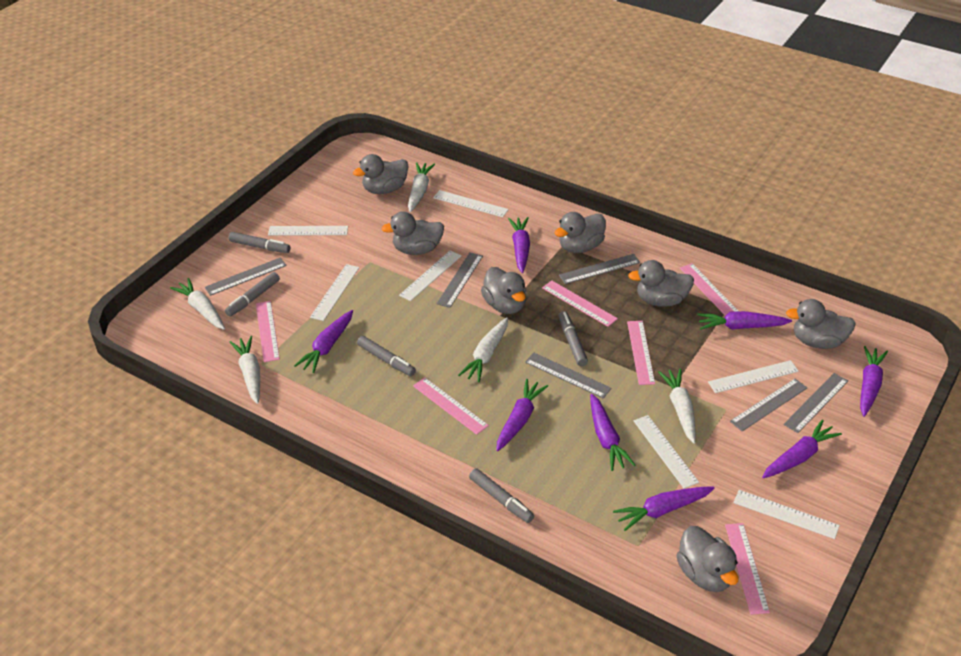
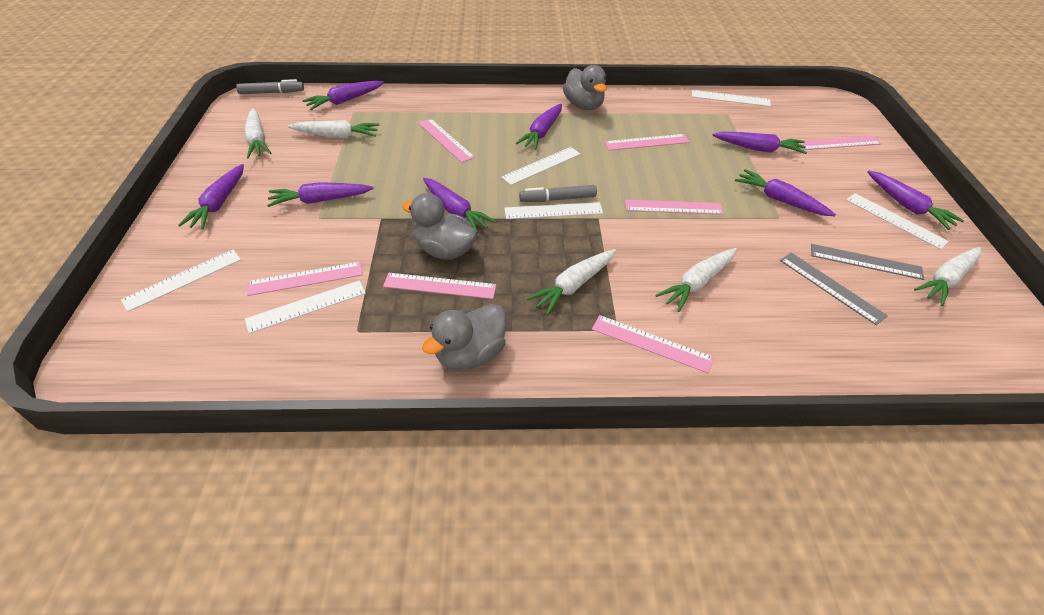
grey duck: [353,154,409,194] [382,211,444,255] [481,267,526,314] [555,212,606,253] [628,260,694,307] [676,526,739,592] [786,299,856,349] = 7 -> [402,193,477,260] [422,304,507,371] [563,65,607,110] = 3
grey marker: [225,272,280,317] [229,232,290,253] [357,336,416,376] [469,468,534,523] [559,311,588,366] = 5 -> [236,79,304,94] [519,185,597,202] = 2
grey ruler: [204,257,287,296] [436,252,483,308] [525,353,612,398] [559,254,640,284] [730,379,807,431] [783,373,848,433] = 6 -> [780,253,888,325] [811,244,924,280] = 2
pink ruler: [256,301,280,362] [413,377,489,435] [542,280,618,327] [627,321,655,385] [680,263,738,316] [725,523,770,615] = 6 -> [247,262,363,296] [383,273,496,299] [418,118,475,163] [592,315,714,373] [605,134,690,151] [625,200,724,215] [798,136,882,150] = 7
white ruler: [268,226,348,236] [310,264,359,321] [399,250,461,301] [433,190,509,218] [634,415,699,489] [708,360,799,393] [733,490,840,539] = 7 -> [121,250,241,312] [245,280,366,334] [501,147,581,185] [504,202,603,219] [692,90,771,107] [846,193,949,250] = 6

